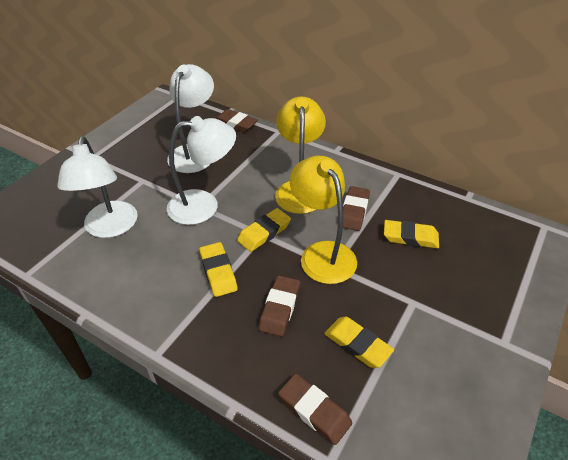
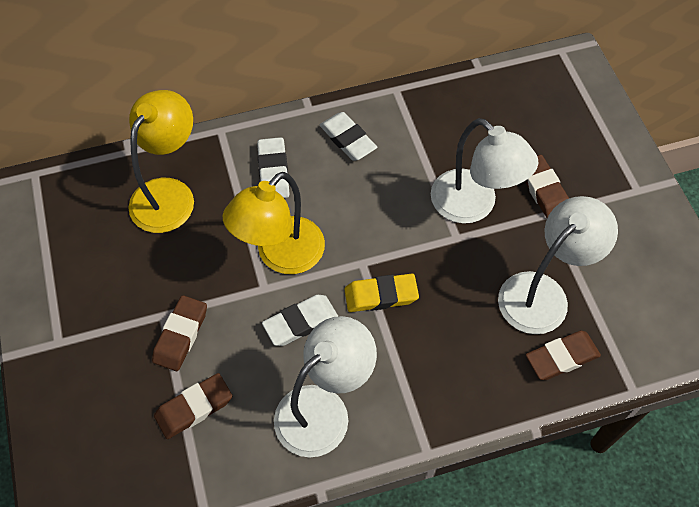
white eraser: none = 0 -> [257,137,290,198] [262,295,338,346] [320,112,377,161] = 3
yellow eraser: [199,242,238,297] [237,208,291,252] [324,317,394,368] [384,220,439,248] = 4 -> [344,274,419,312] = 1

